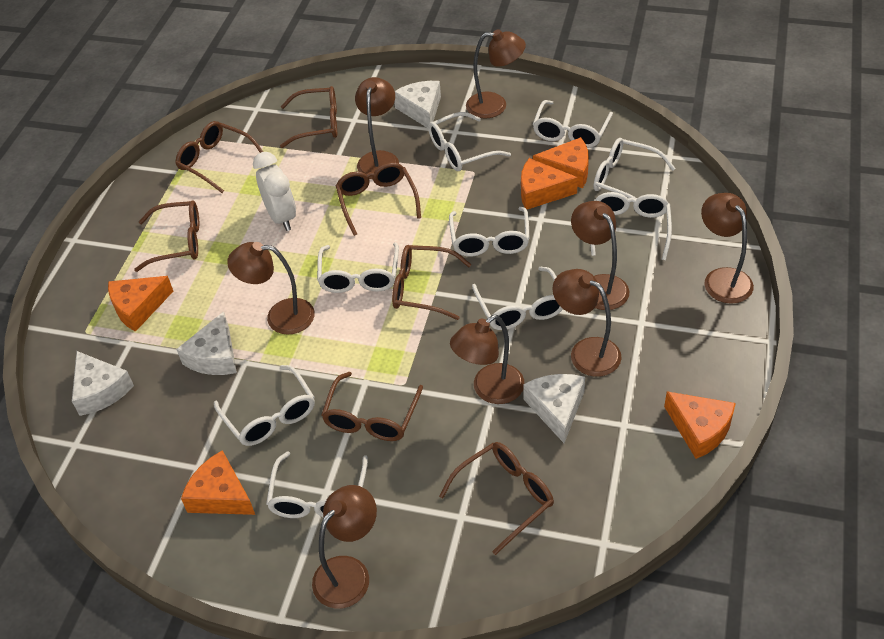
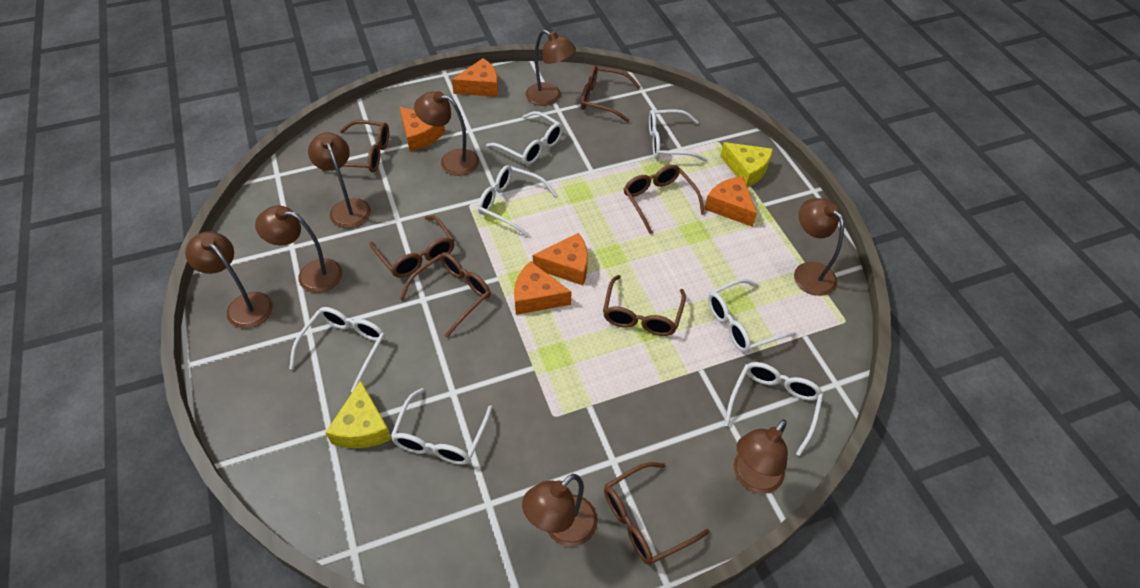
white cheese: [72,351,134,416] [176,311,237,375] [394,81,441,128] [524,374,585,443] = 4 -> none = 0
white clock: [253,152,296,231] = 1 -> none = 0
white glasses: [214,365,315,446] [266,452,368,518] [317,242,399,293] [428,112,511,171] [449,207,530,257] [472,267,563,330] [533,100,613,148] [590,192,672,260] [594,138,676,199] = 9 -> [289,307,385,392] [390,388,492,465] [478,165,557,237] [486,111,563,165] [649,109,707,162] [708,279,797,353] [724,362,823,456] = 7
yellow cheese: none = 0 -> [325,380,392,448] [720,142,773,187] = 2

